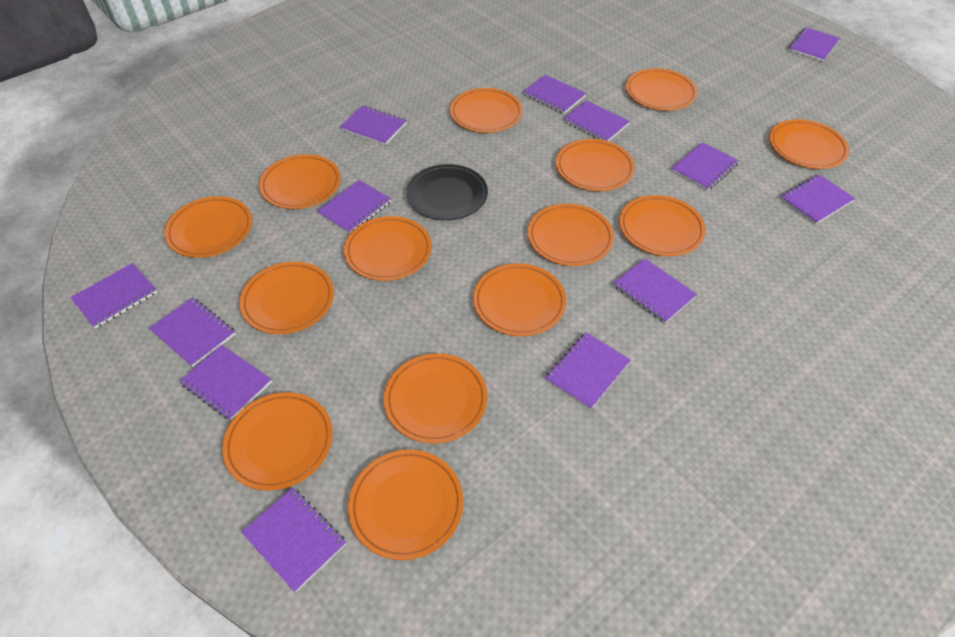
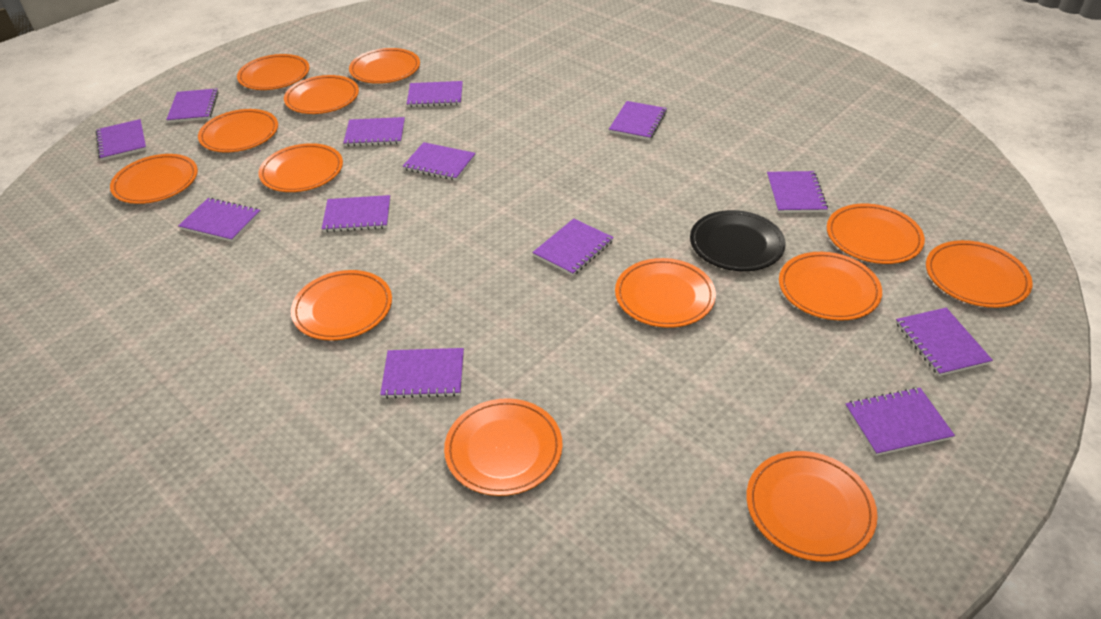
orange plate: [165,196,253,258] [223,392,333,490] [240,262,334,334] [259,154,341,209] [344,216,432,281] [348,450,464,560] [384,353,488,444] [450,88,523,133] [473,263,567,336] [528,204,614,266] [556,139,635,191] [619,195,706,256] [626,68,698,111] [770,119,849,169] = 14 -> [110,154,198,204] [198,109,278,153] [237,54,310,90] [258,143,343,192] [284,75,359,114] [291,270,392,341] [349,48,420,84] [444,398,563,496] [615,258,716,328] [746,451,878,562] [779,252,882,321] [827,204,925,264] [926,240,1033,308] = 13

